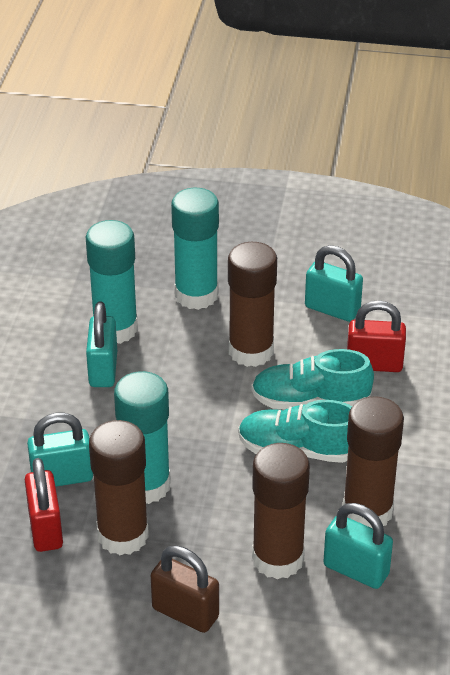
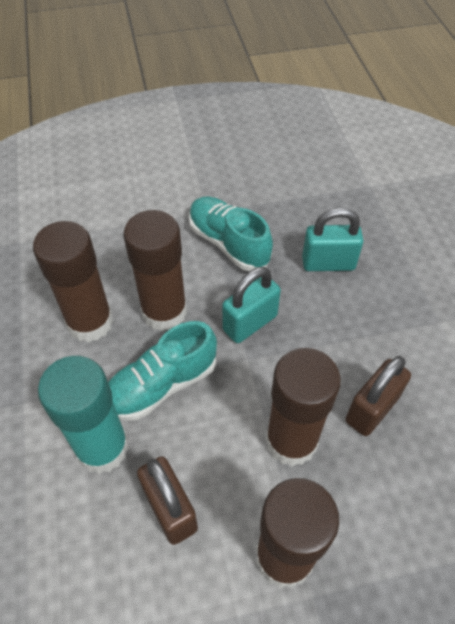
brown padlock: [151,546,219,633] = 1 -> [137,456,198,545] [345,356,411,436] = 2
red padlock: [25,458,63,552] [347,300,406,372] = 2 -> none = 0
turquoise glue stick: [86,220,138,344] [114,371,171,504] [171,188,219,310] = 3 -> [38,356,129,474] = 1
turquoise padlock: [27,413,93,487] [86,302,117,387] [305,245,363,322] [323,503,393,589] = 4 -> [222,267,281,343] [302,208,363,271] = 2

